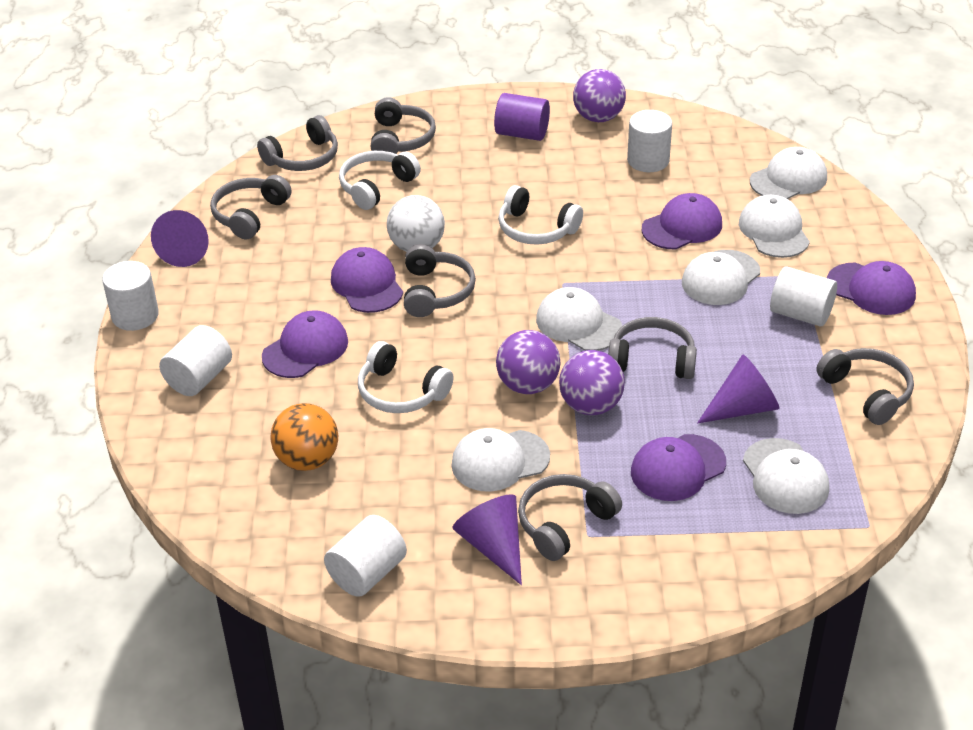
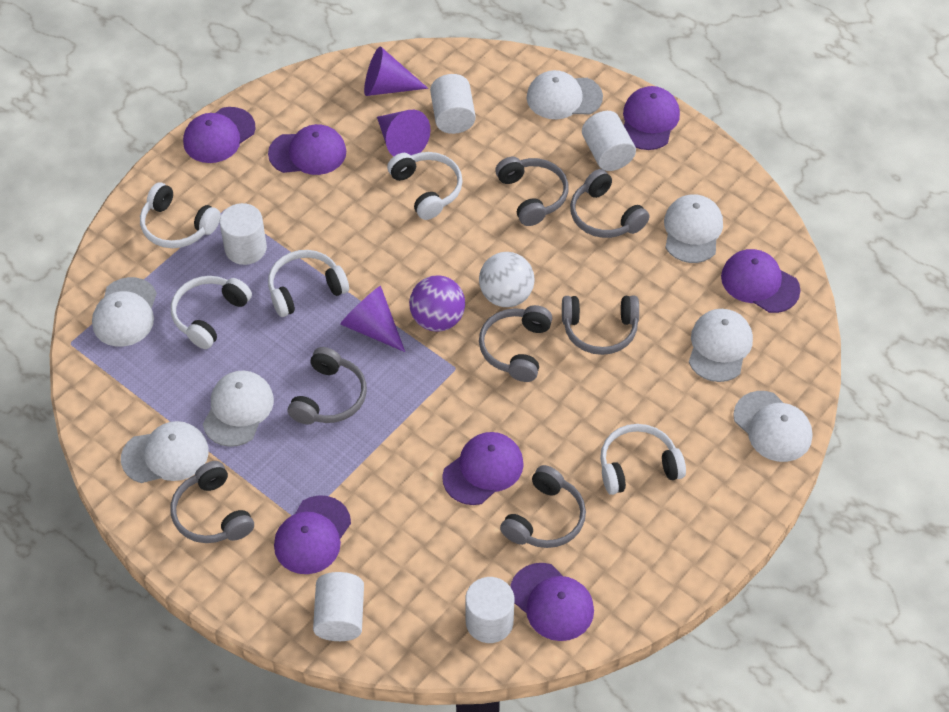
orange ball: [270,403,338,471] = 1 -> none = 0
purple ball: [496,330,560,394] [559,350,625,415] [573,69,626,122] = 3 -> [409,276,465,331] = 1
purple cap: [262,310,348,378] [331,247,403,313] [631,434,726,501] [641,193,722,249] [827,261,916,315] = 5 -> [183,107,256,163] [268,124,346,175] [274,495,351,574] [442,432,524,505] [510,563,594,641] [623,86,680,150] [721,249,801,313] = 7
purple cylinder: [494,93,550,141] = 1 -> none = 0
white cap: [451,428,550,492] [536,287,622,351] [682,250,760,305] [739,195,810,258] [743,438,829,514] [750,147,827,199] = 6 -> [92,277,157,347] [121,421,209,483] [203,371,274,447] [527,70,603,119] [664,194,723,263] [689,309,753,382] [733,391,812,462] = 7
white headphones: [339,151,421,210] [358,341,453,413] [498,185,583,245] = 3 -> [140,182,221,248] [171,276,252,349] [268,250,349,317] [387,152,463,220] [600,424,686,495] = 5

